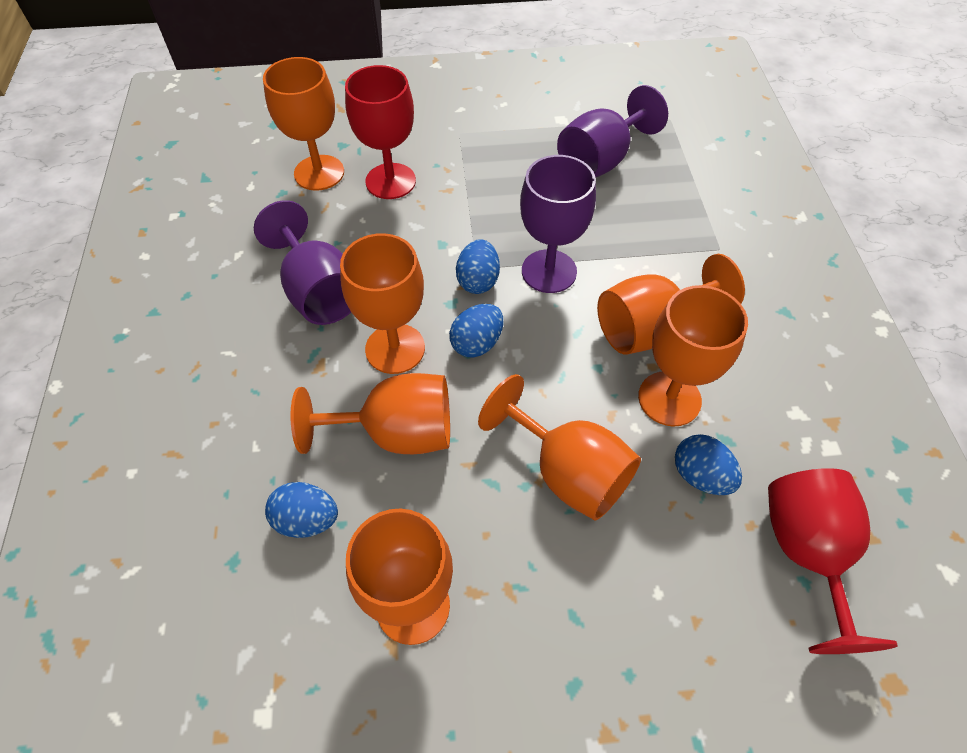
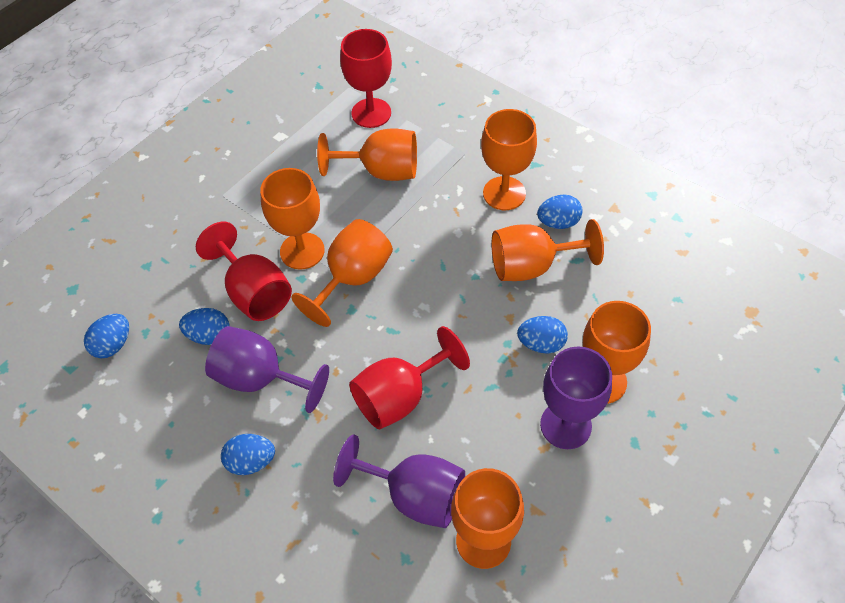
blue egg: [265,482,338,538] [449,304,503,358] [456,239,500,294] [675,434,742,495] = 4 -> [84,314,129,358] [179,308,230,345] [221,434,275,475] [517,316,568,354] [537,194,583,229] = 5
red goblet: [345,65,416,199] [768,468,898,654] = 2 -> [196,222,292,321] [340,29,392,128] [349,326,470,430] = 3

